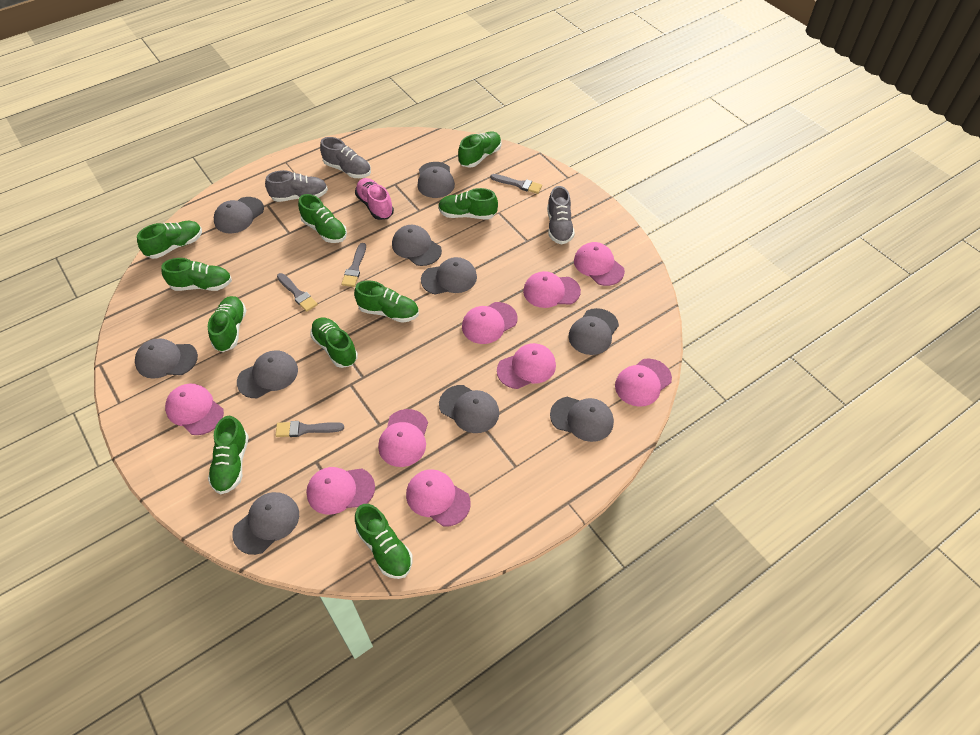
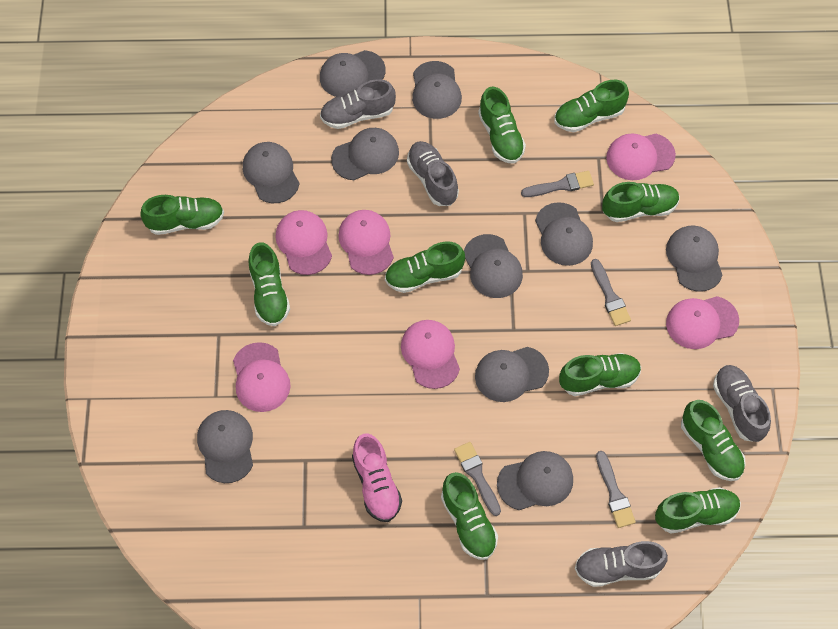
grey shoe: [265,170,328,202] [320,137,371,178] [547,186,575,244] = 3 -> [320,79,396,129] [407,141,459,206] [575,541,668,587] [713,365,771,442] = 4
pink cap: [165,384,224,435] [306,467,375,515] [378,409,428,467] [406,469,471,526] [462,302,518,344] [497,343,556,389] [523,271,581,308] [574,242,625,286] [615,358,672,407] = 9 -> [233,342,291,412] [275,210,332,275] [338,210,394,275] [401,320,460,389] [606,133,676,180] [666,296,739,349] = 6

